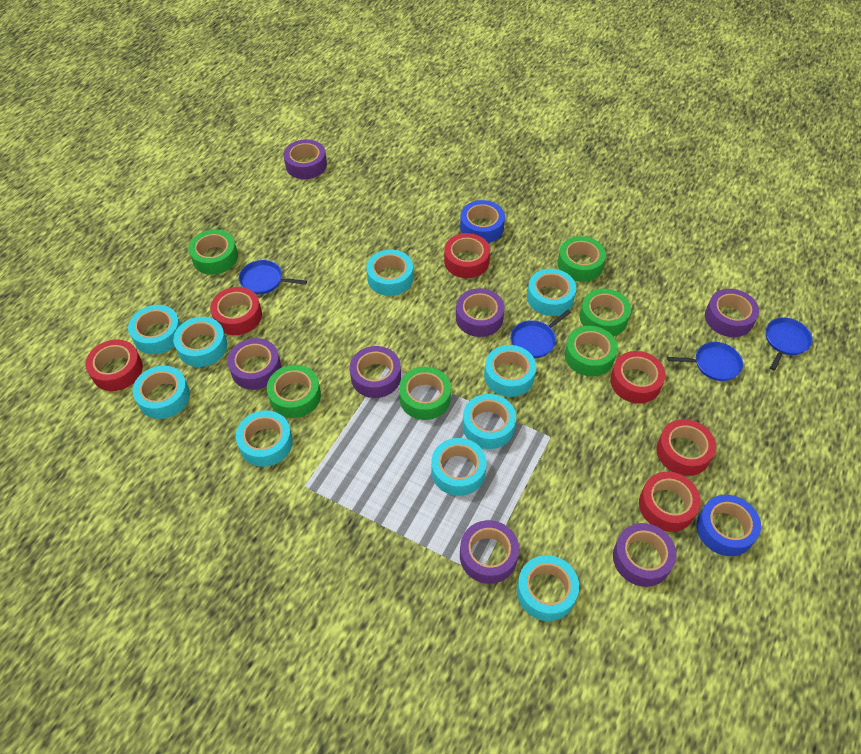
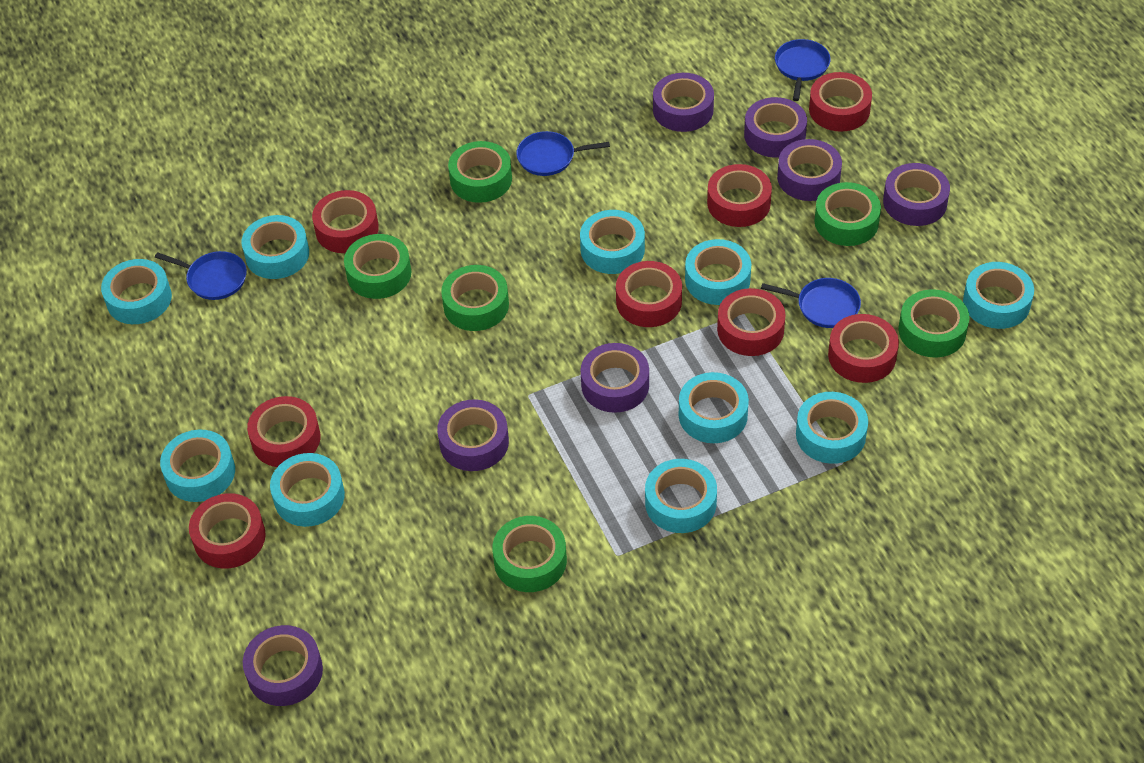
blue tape: [460,200,505,243] [697,495,761,556] = 2 -> none = 0
red tape: [85,339,143,391] [210,287,262,335] [444,233,490,278] [610,351,666,403] [639,472,701,532] [656,419,716,476] = 6 -> [189,493,266,568] [247,396,321,467] [312,190,379,253] [616,261,682,327] [707,164,772,227] [717,288,786,356] [809,72,872,132] [828,314,899,383] = 8

